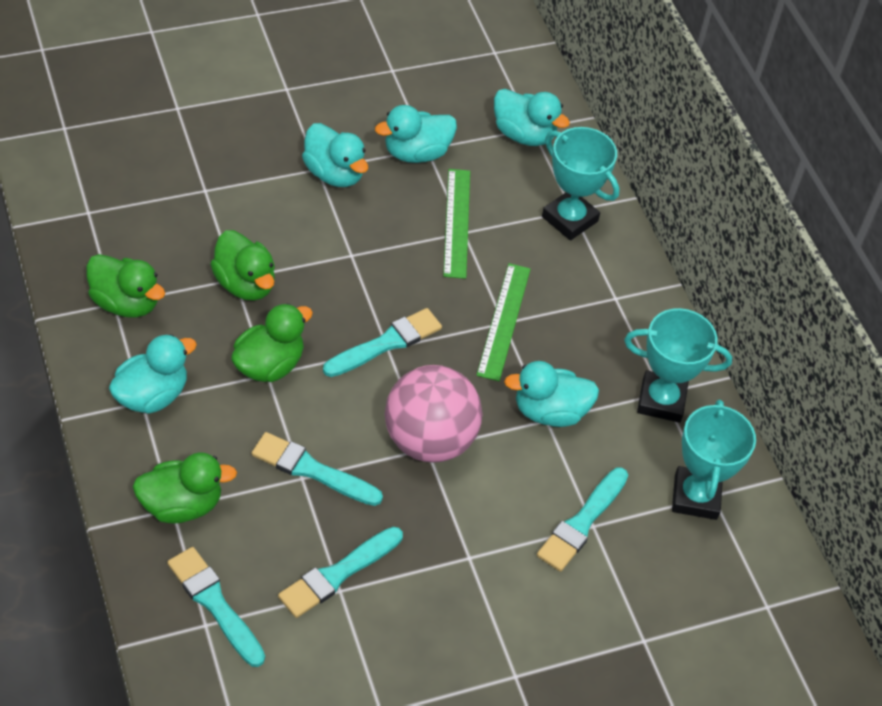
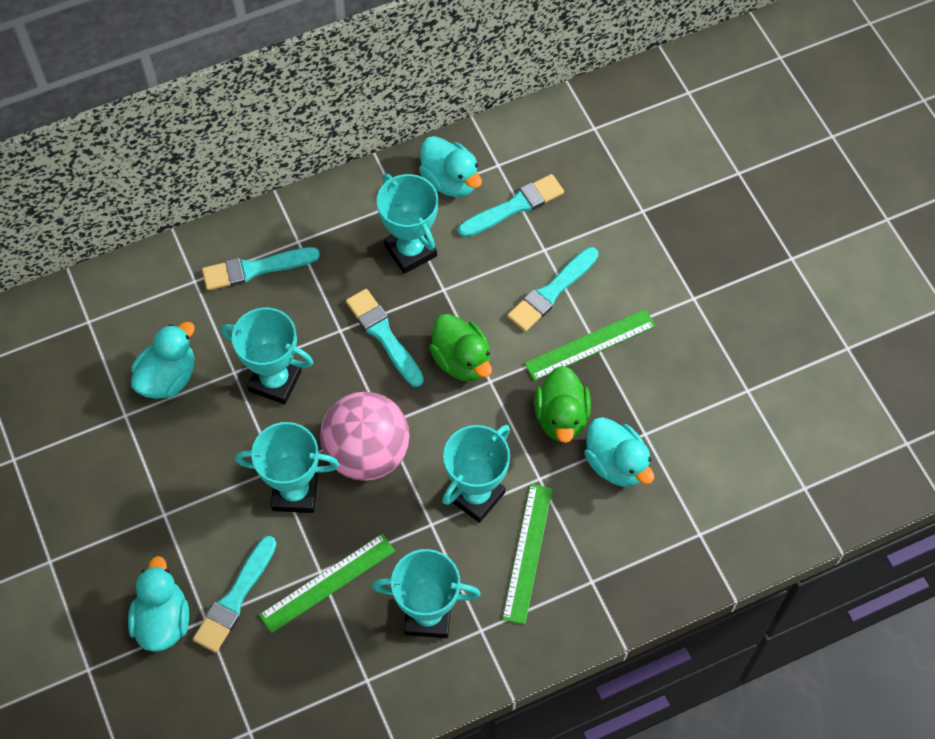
green duck: [86,254,165,318] [133,452,237,523] [210,230,275,301] [231,303,313,382] = 4 -> [429,314,492,381] [534,366,591,443] = 2
green ruler: [443,169,470,279] [476,263,531,381] = 2 -> [259,533,395,633] [502,484,553,624] [524,309,656,381] = 3
turquoise duck: [109,334,197,414] [302,123,368,187] [375,105,457,163] [494,89,570,146] [504,361,599,427] = 5 -> [128,556,189,652] [131,322,195,399] [419,136,482,197] [584,417,654,487] = 4
turquoise trophy: [542,127,619,241] [624,308,732,423] [672,400,756,520] = 3 -> [221,307,313,404] [235,422,339,513] [372,549,480,638] [377,174,438,274] [442,425,510,523] = 5

